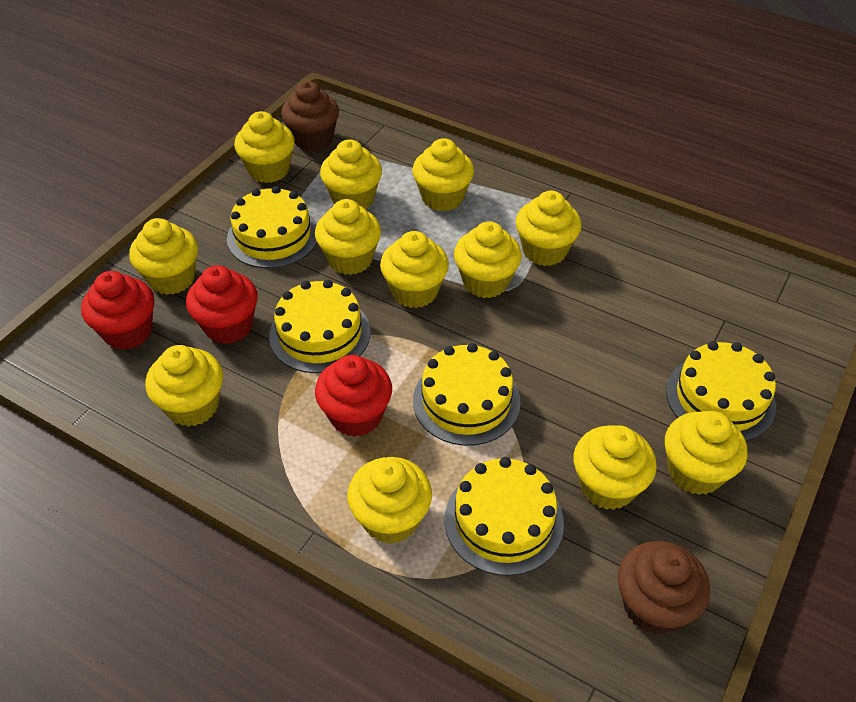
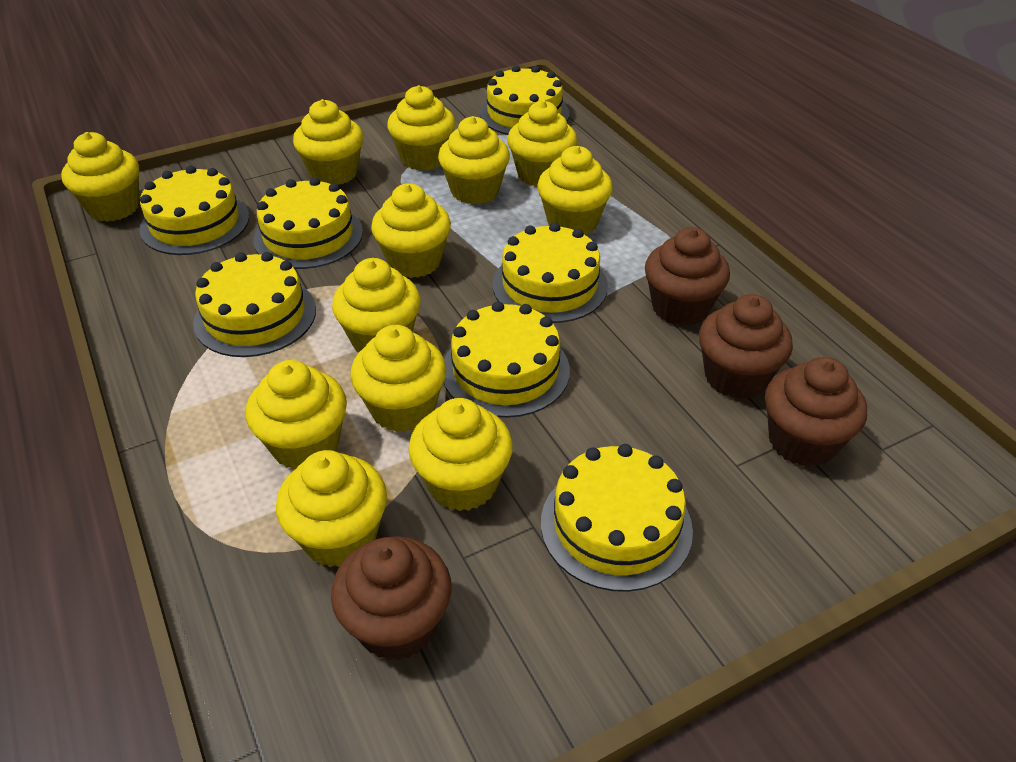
brown cupcake: [281,81,339,151] [618,541,710,634] = 2 -> [331,536,452,661] [645,227,730,326] [699,294,793,399] [765,357,867,467] = 4
red cupcake: [81,271,154,350] [186,265,258,344] [315,355,392,437] = 3 -> none = 0
yellow cake: [227,186,317,268] [269,280,371,373] [413,343,521,446] [445,457,564,576] [666,341,776,441] = 5 -> [140,166,249,255] [193,252,316,357] [253,177,363,269] [444,301,570,418] [480,65,569,135] [492,223,608,323] [541,444,693,592] = 7

